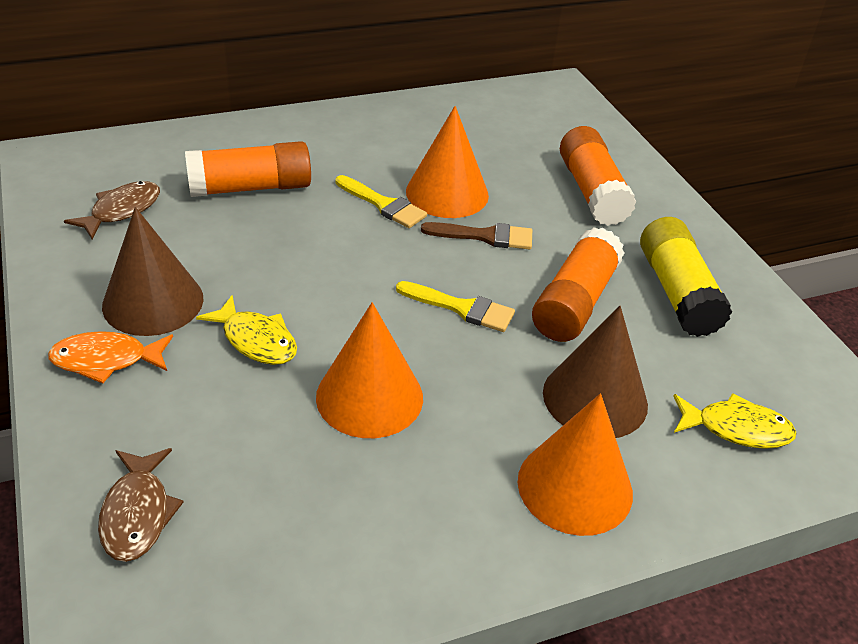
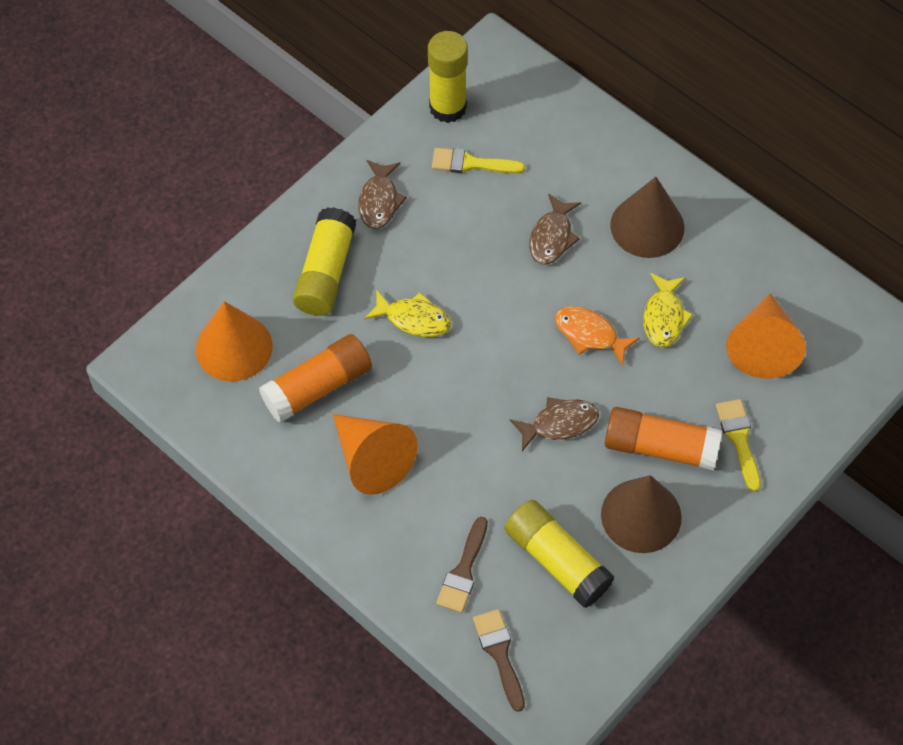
brown brush: [421,222,532,250] = 1 -> [436,517,488,613] [473,609,525,712] = 2
brown fish: [64,181,160,240] [98,448,184,562] = 2 -> [358,160,407,229] [510,397,599,451] [529,194,581,265] = 3
orange glue stick: [185,141,311,197] [532,227,624,342] [560,126,637,226] = 3 -> [259,334,372,423] [605,407,722,470] = 2
yellow glue stick: [640,217,732,337] = 1 -> [293,207,356,316] [428,31,468,123] [505,500,615,608] = 3

